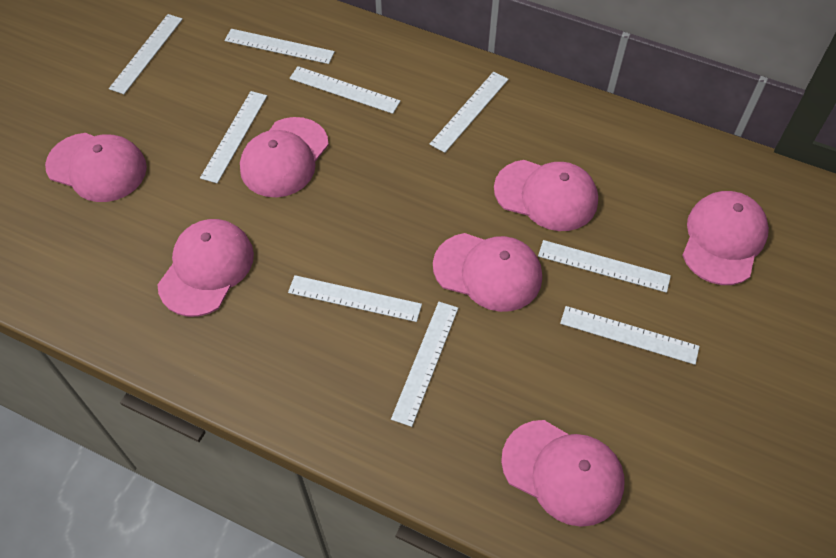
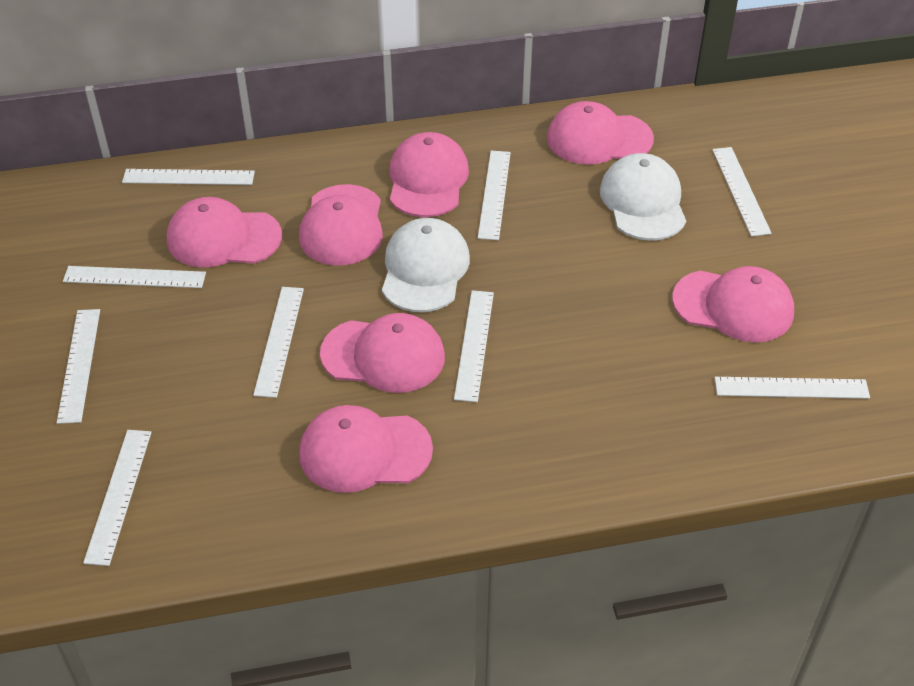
white cap: none = 0 -> [382,218,470,312] [600,153,686,240] = 2

